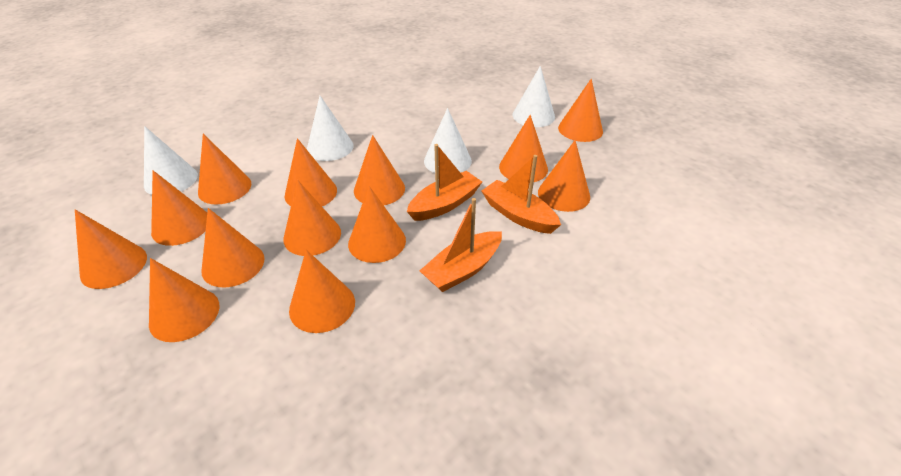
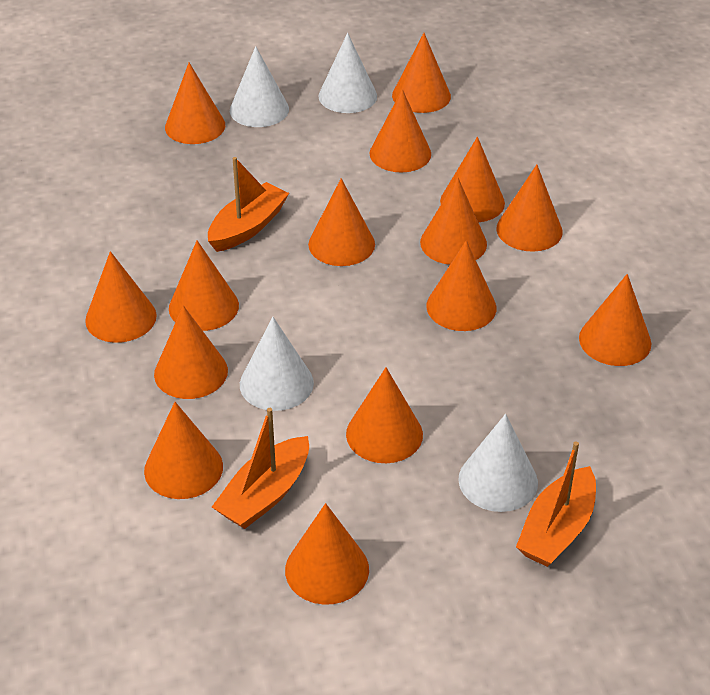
orange cone: [75,210,147,289] [149,258,220,342] [151,171,207,246] [198,134,251,205] [201,208,265,287] [283,180,341,256] [285,138,337,206] [289,250,355,333] [348,186,406,263] [354,135,405,205] [499,115,548,182] [538,140,590,212] [558,79,603,142] = 13 -> [85,251,157,343] [144,402,223,499] [154,305,228,399] [165,63,225,144] [169,240,239,331] [285,503,369,605] [308,178,375,266] [346,367,423,463] [370,89,431,173] [392,33,451,113] [420,177,487,265] [426,240,496,331] [440,137,505,222] [497,165,563,252] [579,274,652,366] = 15

